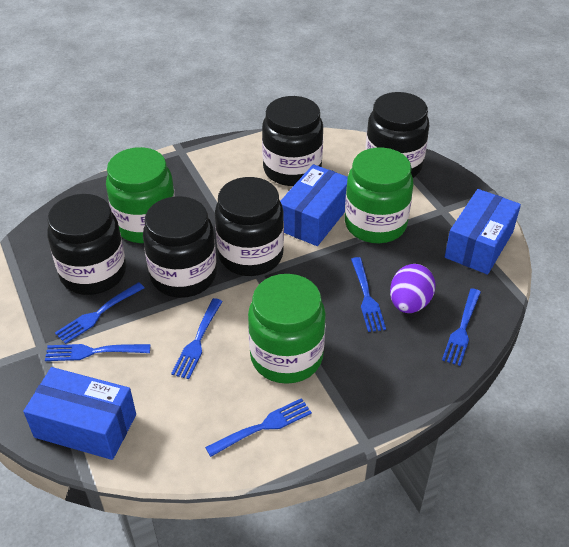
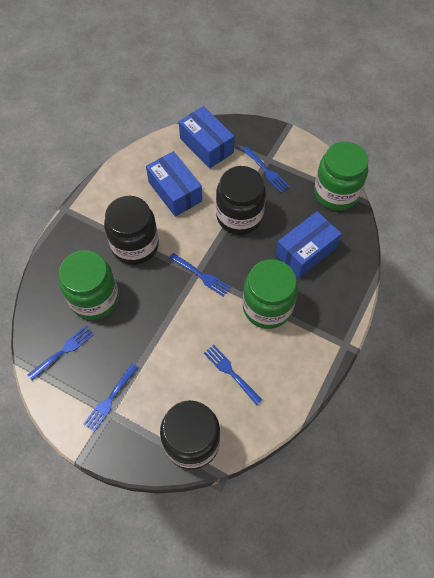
black jar: [47,194,126,295] [143,196,217,298] [215,177,284,276] [262,96,323,186] [365,92,429,178] = 5 -> [104,196,159,265] [160,400,220,470] [216,166,266,235] = 3
blue fork: [45,344,151,361] [55,282,144,344] [171,298,223,379] [205,398,312,457] [351,257,386,332] [442,288,481,366] = 6 -> [28,326,94,381] [83,363,138,432] [169,253,231,297] [204,345,263,405] [242,147,290,193] = 5
purple egg: [390,264,436,313] = 1 -> none = 0

